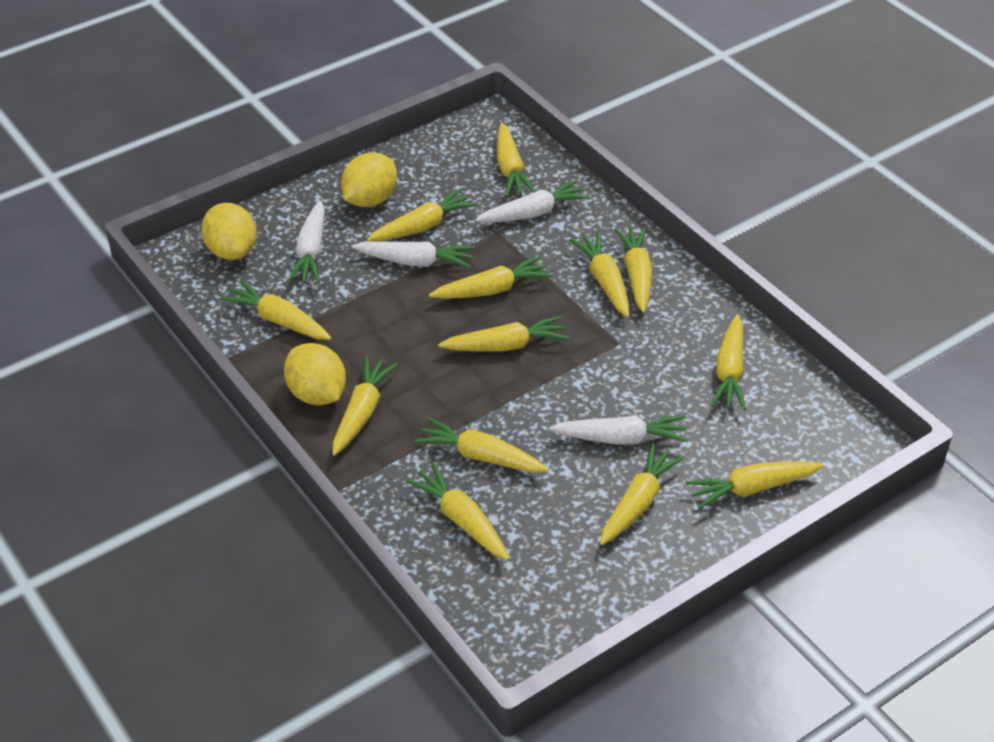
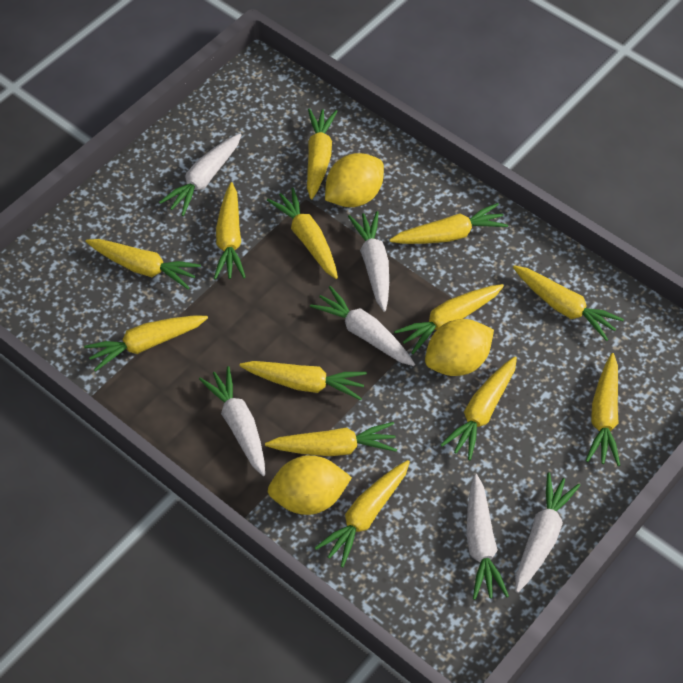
white carrot: [287,201,325,283] [351,241,475,268] [475,180,590,223] [550,415,688,445] = 4 -> [159,133,242,216] [199,366,265,476] [310,286,415,366] [348,211,389,312] [466,474,509,600] [516,472,580,593] = 6

